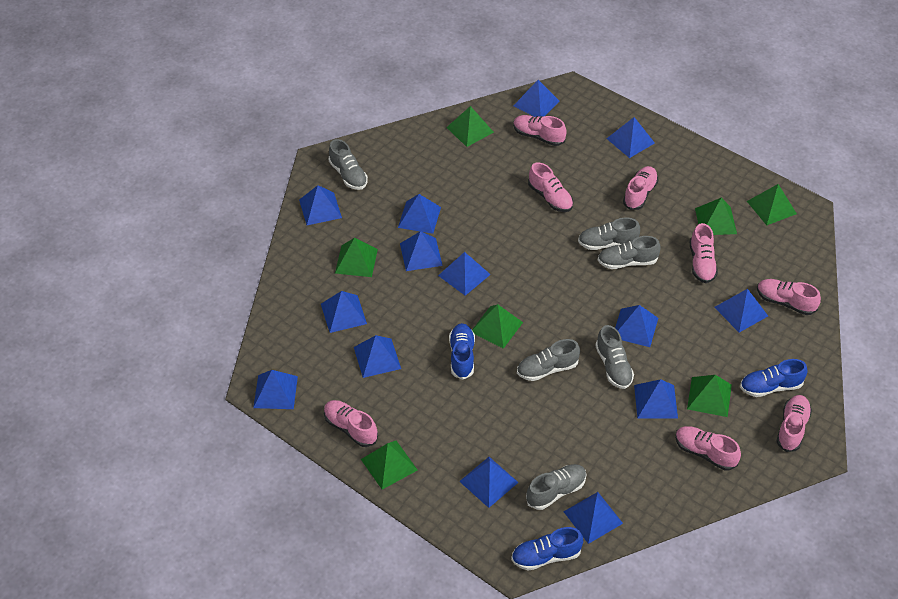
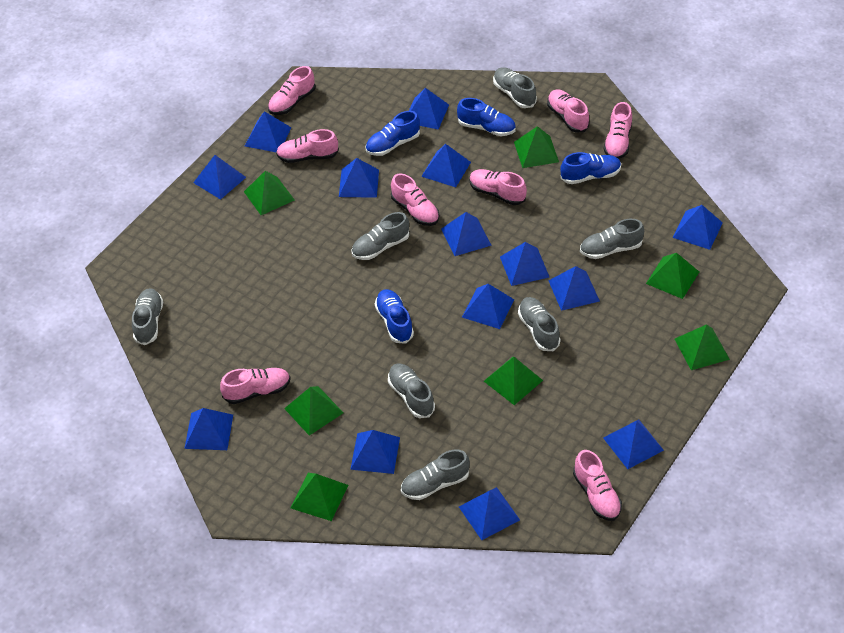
blue shoe: [449,323,475,380] [511,527,583,570] [740,359,807,397] = 3 -> [365,111,420,156] [375,289,414,344] [457,98,516,136] [560,152,621,184] = 4
grey shoe: [329,139,368,190] [517,339,580,381] [526,464,587,510] [578,218,640,250] [595,325,634,389] [598,236,660,269] = 6 -> [132,288,163,345] [351,212,409,260] [388,363,435,418] [401,449,470,500] [493,67,537,108] [518,297,561,351] [580,219,644,259] = 7

